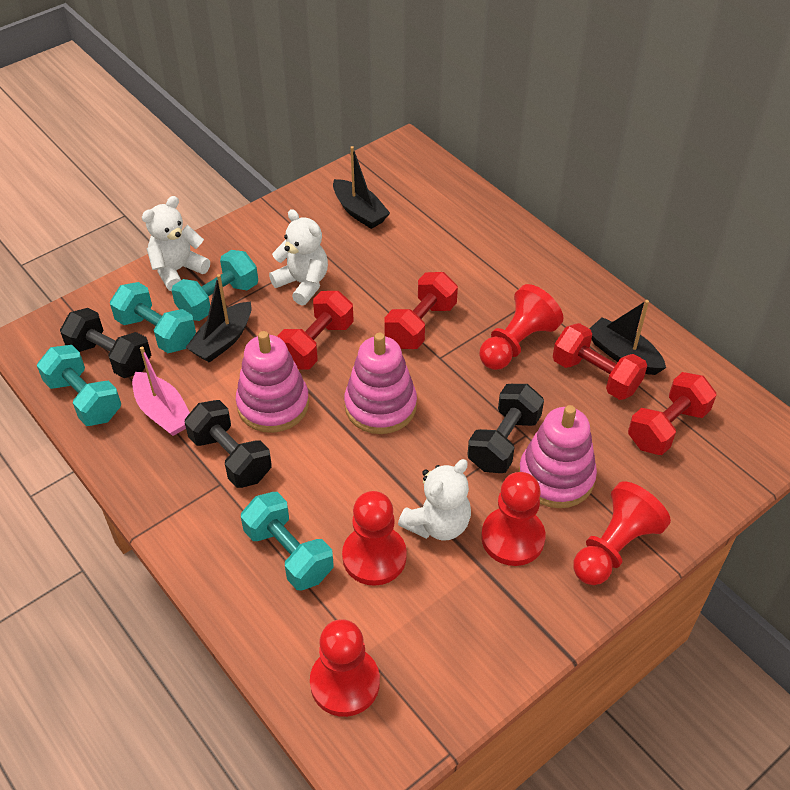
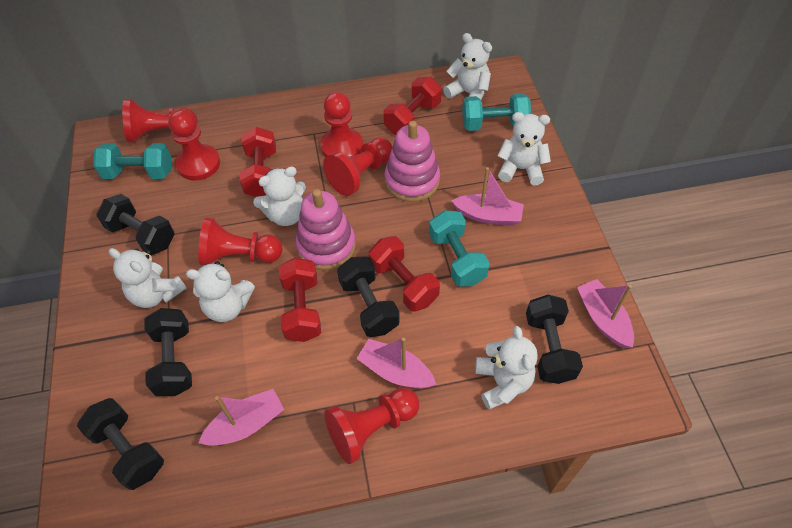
black boat: [185,274,252,363] [333,146,390,229] [589,300,666,375] = 3 -> none = 0
black dumbbell: [60,308,151,378] [185,400,272,488] [467,384,544,473] = 3 -> [77,398,164,490] [97,194,175,255] [144,308,192,396] [337,256,400,337] [526,295,583,384] = 5
pink boat: [132,347,190,436] = 1 -> [198,389,284,446] [356,338,437,389] [452,167,524,226] [577,279,634,348] = 4
pink stacking toy: [236,331,309,433] [344,333,417,434] [519,405,597,508] = 3 -> [296,189,356,270] [385,121,440,202] = 2
red pawn: [310,619,380,717] [342,491,407,586] [479,284,563,370] [481,472,546,566] [573,481,671,585] = 5 -> [122,99,198,142] [168,109,220,181] [198,217,282,266] [320,92,363,157] [323,137,393,196] [324,388,419,464] = 6
turquoise dumbbell: [37,345,121,426] [110,282,196,353] [172,250,258,321] [241,492,334,590] = 4 -> [93,143,171,179] [429,210,490,287] [462,93,531,131] = 3
white teddy bear: [142,196,210,291] [269,209,328,306] [398,459,471,541] = 3 -> [109,248,186,308] [186,261,255,322] [253,166,306,226] [443,33,492,100] [475,326,538,410] [497,112,551,185] = 6

